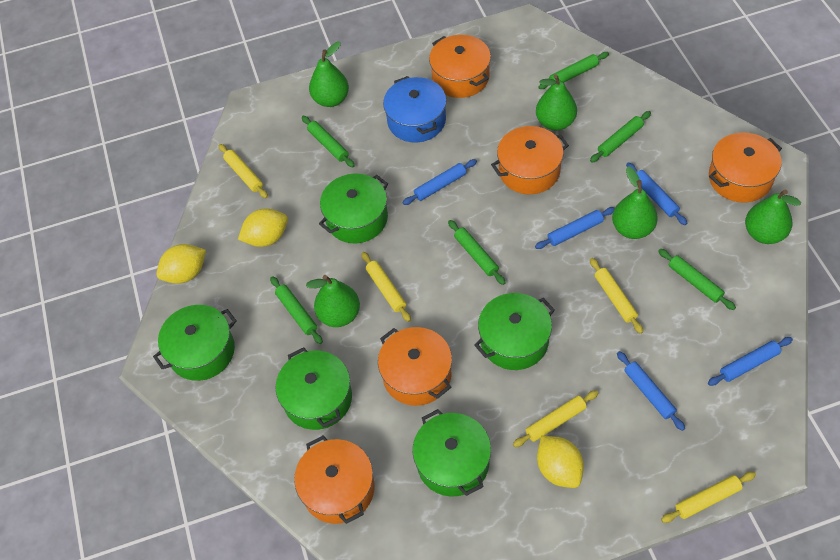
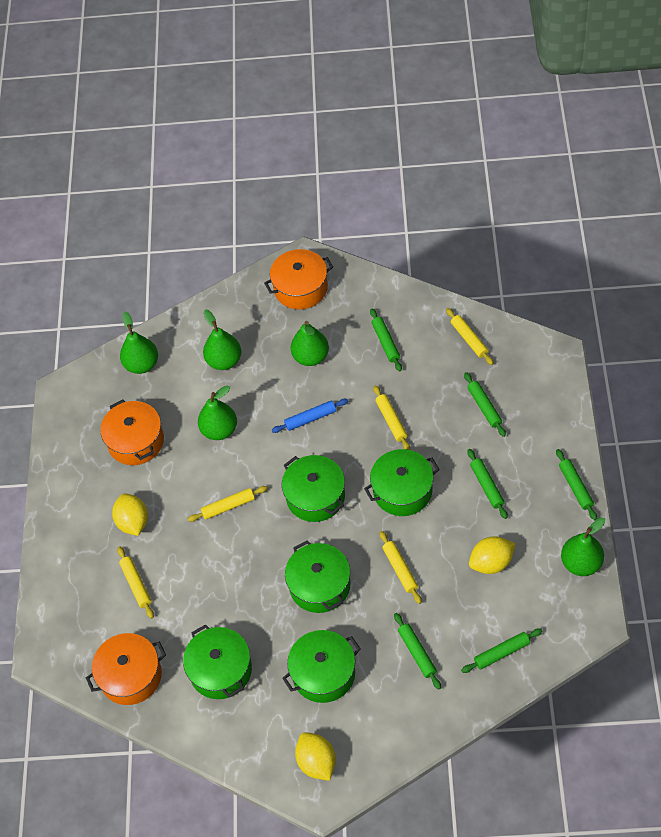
blue pot: [383,76,447,143] = 1 -> none = 0
blue rolling pin: [402,159,477,205] [535,207,615,249] [617,351,685,431] [626,163,687,225] [708,337,793,386] = 5 -> [272,399,348,433] = 1
orange pot: [294,436,375,524] [378,327,452,406] [429,35,491,98] [491,126,569,194] [709,132,782,203] = 5 -> [86,633,166,705] [100,400,164,465] [264,249,333,309] = 3

